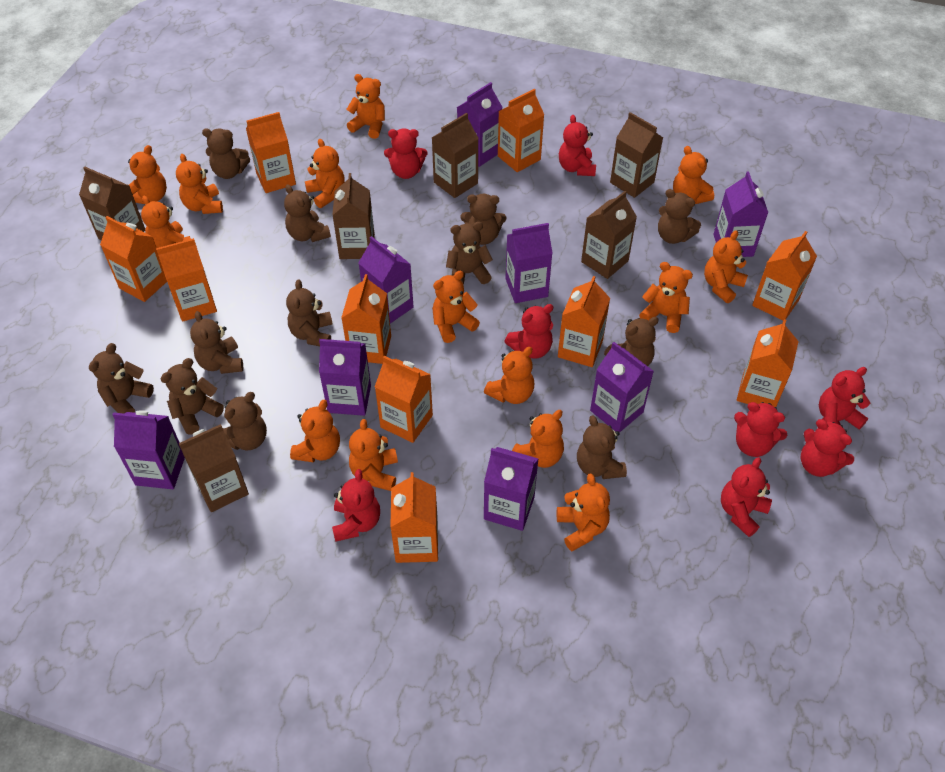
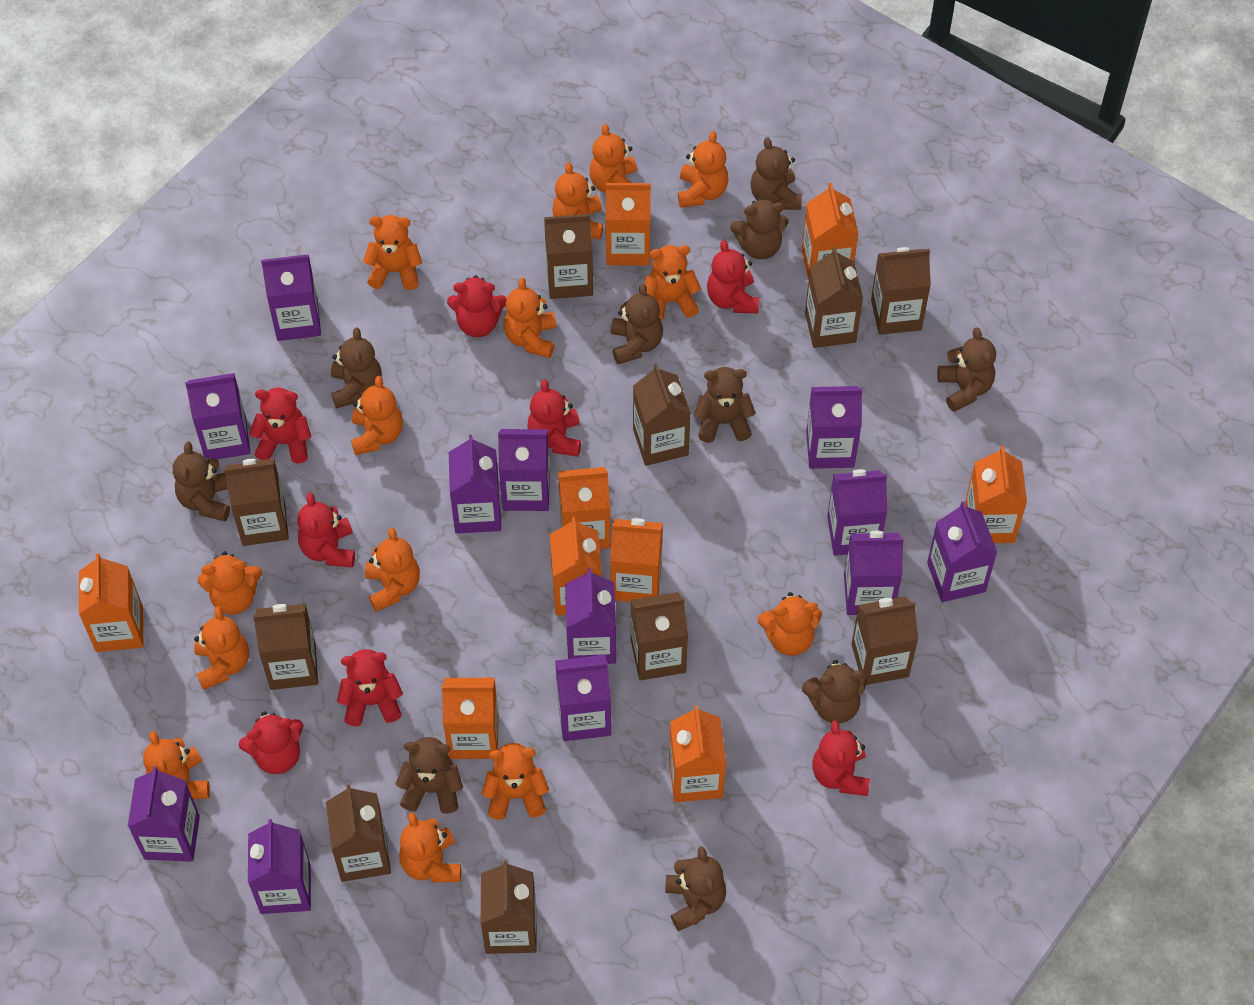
brown carton: [79,166,145,240] [179,424,249,512] [333,173,375,259] [432,113,479,198] [581,191,637,279] [610,112,663,198] = 6 -> [224,459,289,546] [253,604,318,690] [326,784,391,882] [481,860,536,954] [544,214,593,299] [631,592,688,680] [633,364,691,466] [805,247,863,348] [851,596,918,685] [871,247,931,335] = 10
brown teddy bear: [89,343,154,413] [161,358,224,434] [190,311,243,374] [202,128,250,179] [223,392,267,450] [284,184,331,242] [286,279,333,346] [446,222,493,285] [460,194,506,245] [577,416,627,479] [604,317,659,366] [658,189,701,244] = 12 -> [173,442,230,521] [331,327,382,409] [395,737,463,814] [611,283,663,364] [665,846,726,931] [694,367,756,443] [730,198,789,259] [750,137,802,210] [802,660,867,724] [937,327,996,412] = 10
orange carton: [100,216,167,302] [156,238,217,322] [246,112,296,193] [341,274,391,364] [375,356,433,443] [390,472,438,563] [498,89,544,172] [558,276,610,367] [737,319,799,407] [752,231,817,320] = 10 -> [79,553,143,652] [441,678,499,759] [550,517,602,615] [558,467,611,549] [606,183,651,266] [610,518,663,602] [669,705,726,802] [802,183,859,280] [965,446,1027,543] = 9
purple carton: [112,410,185,489] [319,339,371,416] [358,236,414,323] [457,82,503,167] [484,447,539,531] [505,223,553,303] [590,342,654,433] [714,171,768,257] = 8 -> [128,766,200,862] [185,373,251,459] [248,819,311,914] [261,255,321,341] [449,435,501,534] [498,429,550,511] [555,655,611,741] [565,568,616,664] [806,386,863,469] [827,469,888,556] [844,531,904,615] [927,501,997,602] = 12

